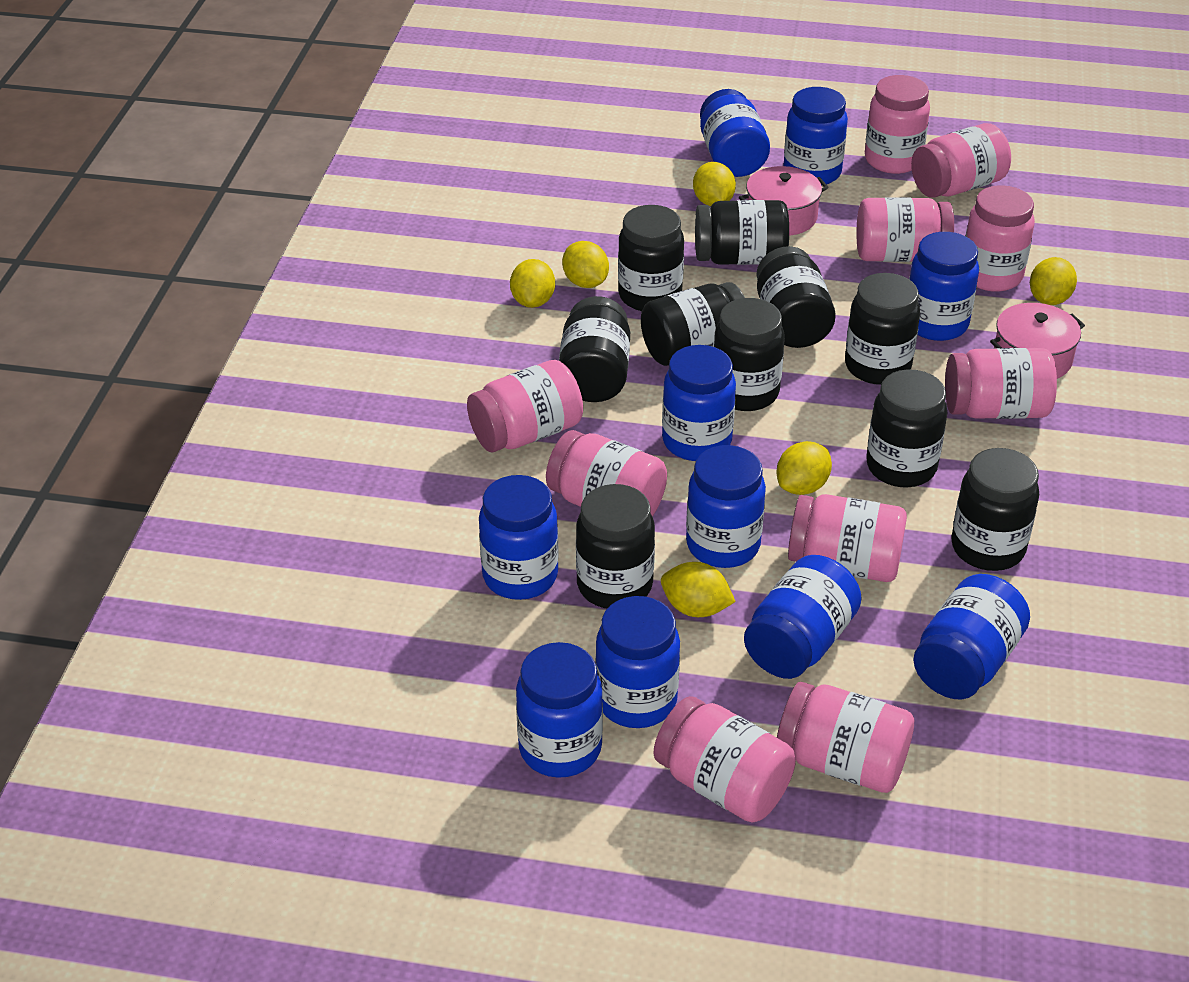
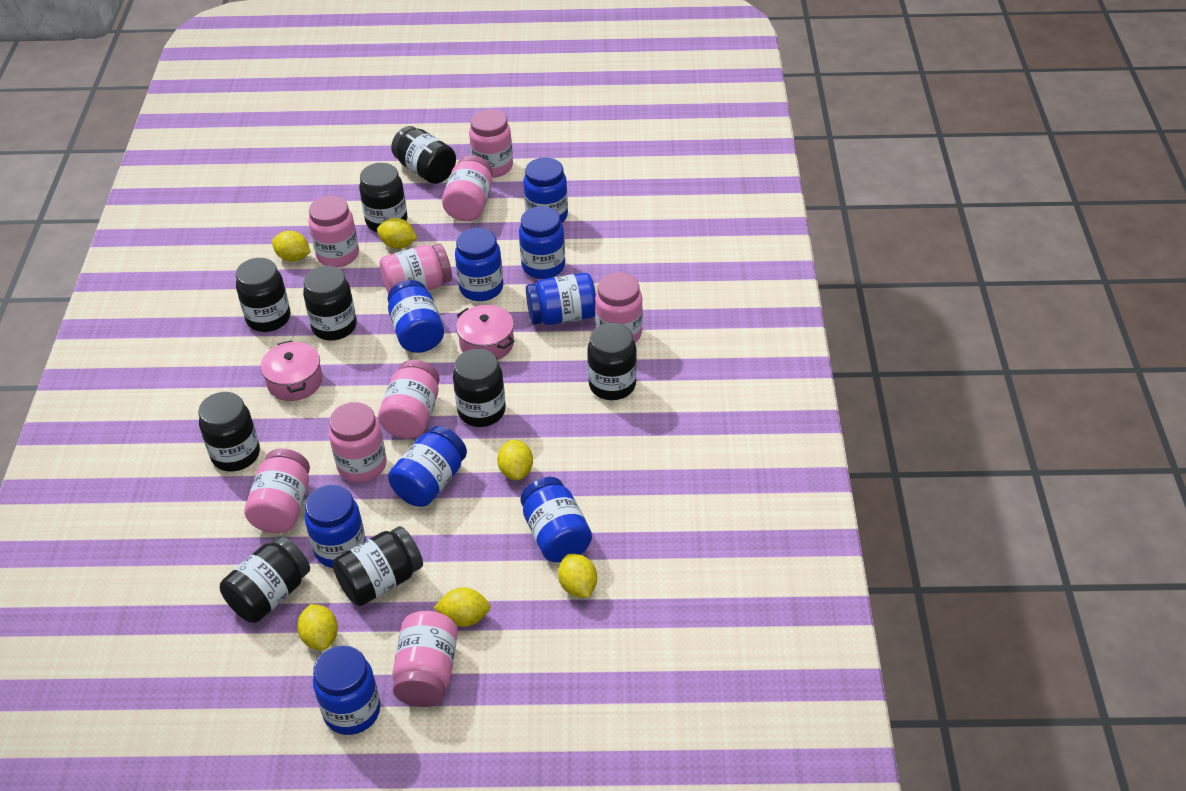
black jar: [559,296,630,402] [576,484,655,609] [618,205,684,311] [641,282,745,366] [695,200,789,265] [714,298,785,411] [757,246,836,348] [845,273,920,385] [866,369,947,487] [951,448,1039,571] = 10 -> [198,392,260,471] [220,536,310,623] [236,258,290,332] [303,266,357,341] [333,526,423,606] [359,163,407,232] [391,126,456,184] [453,349,506,427] [587,323,637,400] = 9
blue jar: [479,475,559,600] [516,642,603,778] [595,596,680,728] [662,345,736,461] [686,445,766,568] [700,89,770,177] [744,555,862,679] [783,87,848,186] [909,232,979,341] [913,574,1030,700] = 10 -> [305,485,366,568] [313,645,380,735] [388,280,444,353] [388,426,467,507] [455,228,503,301] [519,206,565,279] [520,477,592,563] [523,157,568,223] [526,273,596,325] = 9
pink jar: [467,360,583,452] [546,430,667,517] [654,696,796,823] [777,682,914,793] [788,494,907,582] [856,197,954,262] [865,75,930,174] [911,123,1011,198] [945,348,1057,419] [966,185,1035,292] = 10 -> [245,448,310,533] [308,196,359,267] [329,402,387,483] [378,360,440,439] [379,243,452,293] [392,611,458,707] [442,155,492,221] [469,109,513,178] [595,272,643,343] = 9

